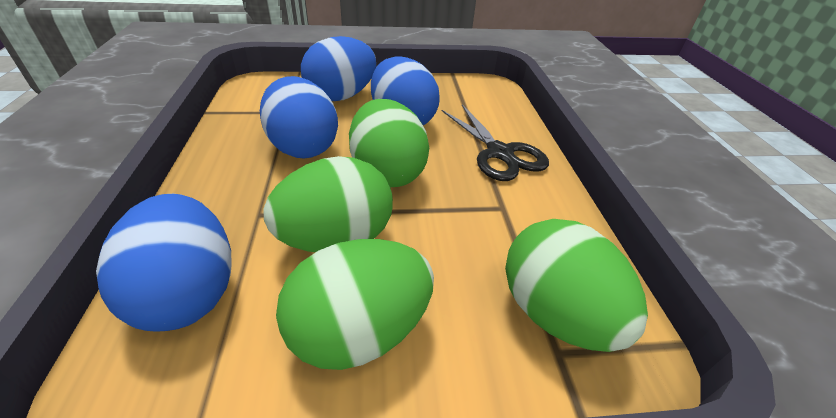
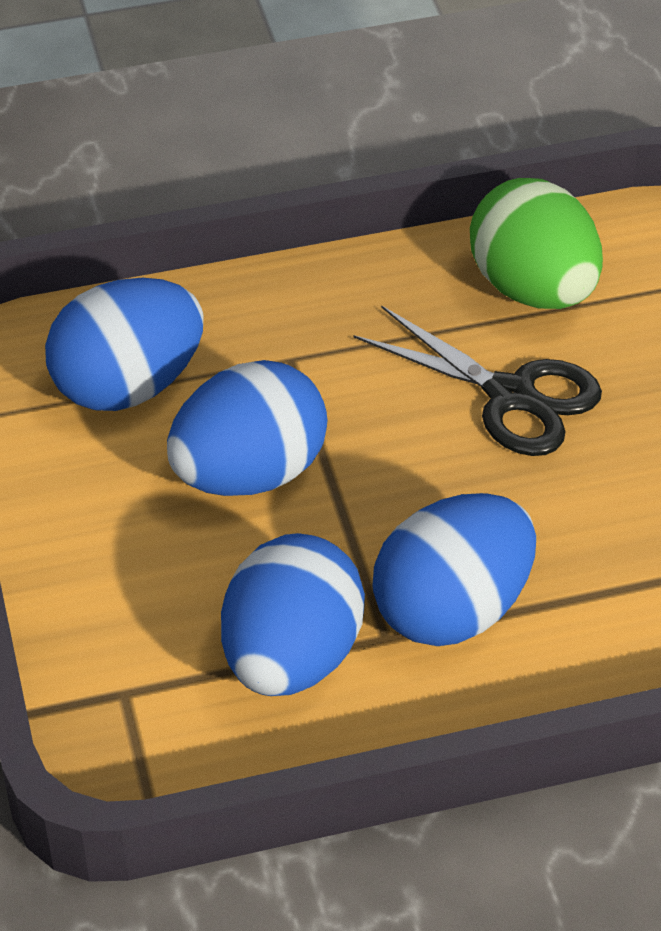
green egg: [263,156,393,252] [276,239,434,370] [349,99,429,187] [505,219,648,352] = 4 -> [470,178,603,309] = 1

